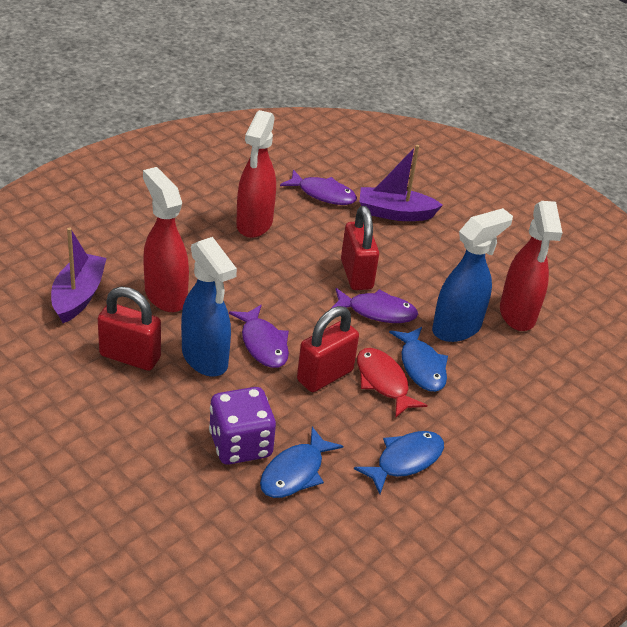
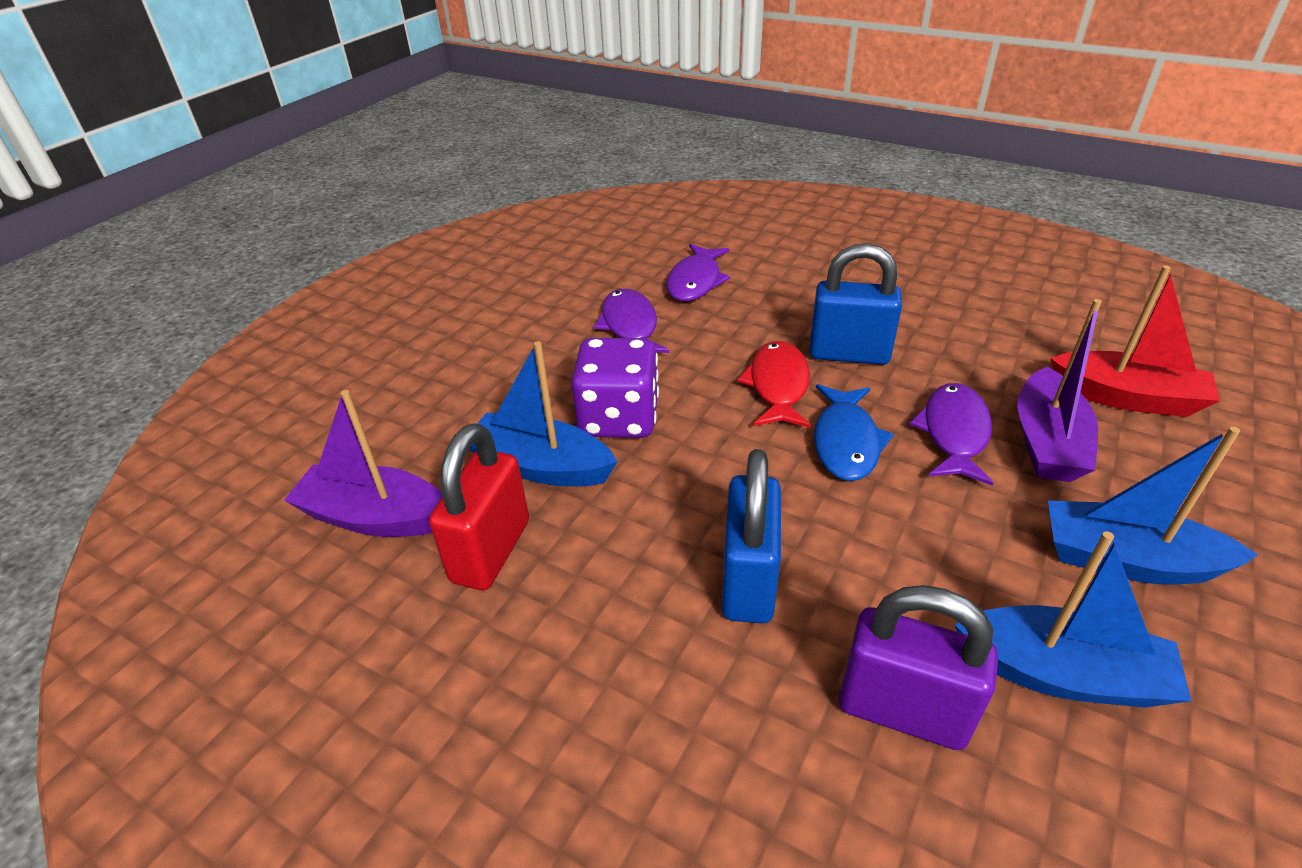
blue boat: none = 0 -> [469,341,617,486] [955,531,1191,708] [1048,427,1258,585] = 3
blue fish: [260,427,343,498] [354,431,444,494] [389,327,448,392] = 3 -> [814,384,894,481] = 1
blue padlock: none = 0 -> [722,449,781,623] [809,243,902,365] = 2
blue spray bottle: [181,237,237,376] [432,208,513,342] = 2 -> none = 0
purple padlock: none = 0 -> [839,585,998,750] = 1
red boat: none = 0 -> [1051,265,1220,417] = 1
red padlock: [98,287,161,371] [297,306,359,392] [341,206,379,290] = 3 -> [429,423,529,590] = 1
red spray bottle: [143,167,189,312] [236,110,276,238] [500,201,562,331] = 3 -> none = 0

